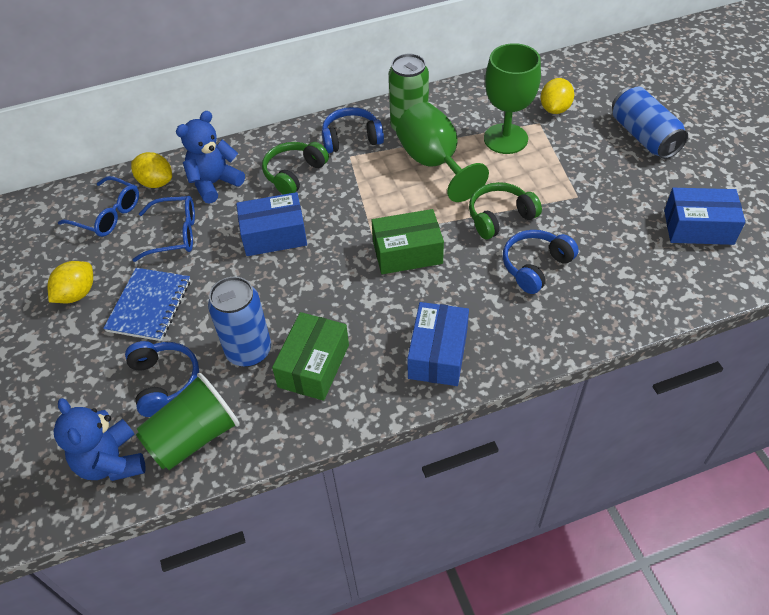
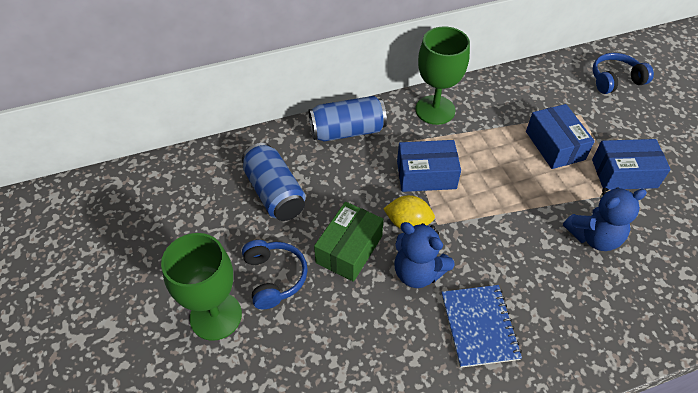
blue glasses: [58,176,139,237] [133,196,195,262] = 2 -> none = 0
blue headphones: [125,341,199,417] [322,107,384,153] [503,230,579,294] = 3 -> [242,240,308,310] [592,53,654,94] = 2
green box: [272,312,349,401] [371,209,444,274] = 2 -> [314,202,384,282] = 1
green can: [389,54,429,131] = 1 -> none = 0
green cup: [136,373,240,470] = 1 -> none = 0
green headphones: [262,142,329,194] [469,182,542,239] = 2 -> none = 0
yellow lemon: [47,261,93,303] [131,152,172,188] [541,78,574,114] = 3 -> [383,195,435,229] = 1

